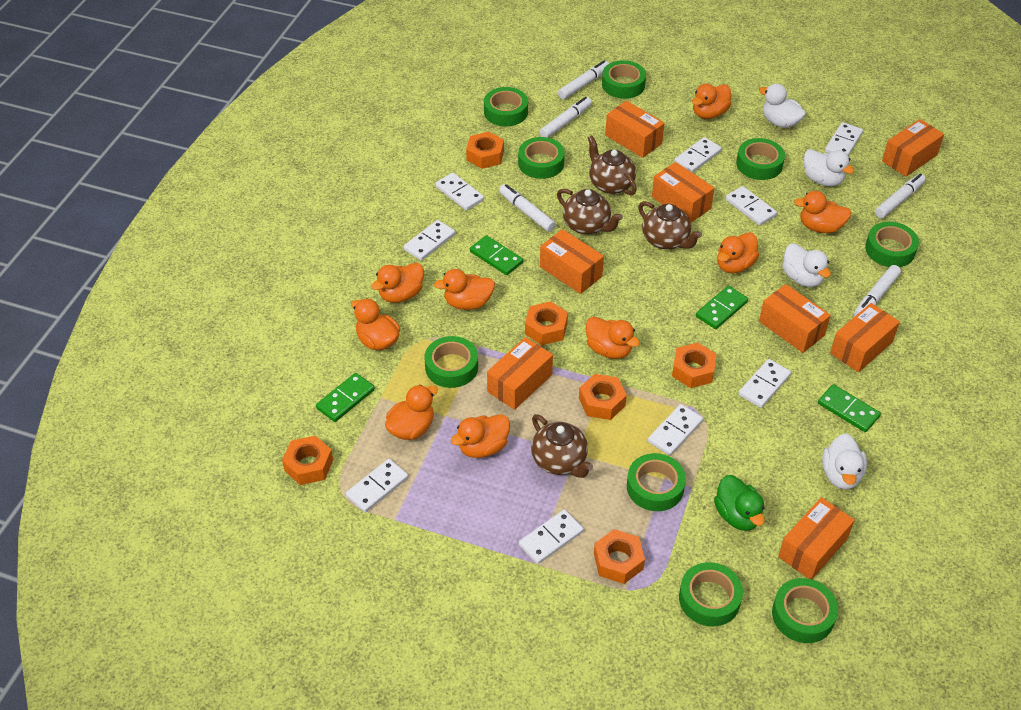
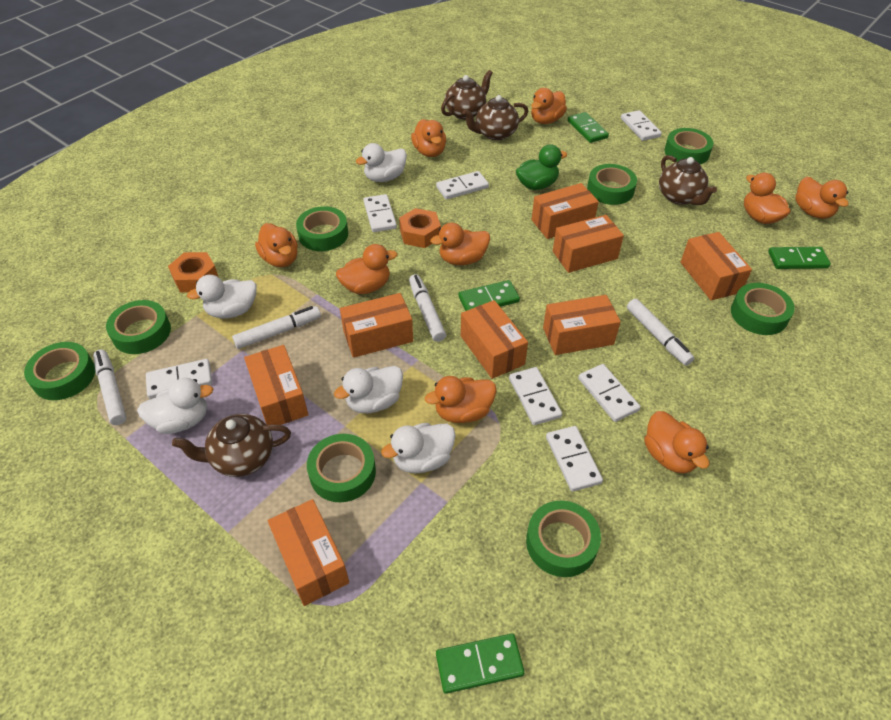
green tape: [424,336,478,388] [484,87,528,126] [518,137,565,179] [602,60,646,99] [627,453,686,511] [679,562,743,627] [736,138,785,180] [772,578,838,643] [865,222,919,267] = 9 -> [24,342,95,400] [106,300,171,354] [296,206,348,251] [307,434,376,502] [526,501,601,577] [587,164,637,205] [665,128,713,164] [731,283,795,335] = 8
orange nut: [282,436,333,485] [466,132,504,169] [525,301,568,345] [579,374,627,420] [594,529,645,584] [672,342,717,388] = 6 -> [168,252,218,293] [399,208,441,248] = 2
white domino: [346,459,408,512] [404,220,455,261] [435,173,484,211] [519,510,584,564] [648,404,703,456] [674,137,722,173] [725,186,777,226] [739,359,791,408] [825,122,863,156] = 9 -> [146,359,212,399] [363,194,397,232] [436,171,489,200] [509,367,562,425] [546,426,603,492] [578,364,641,422] [621,110,662,141] = 7
white duck: [759,83,806,128] [782,244,831,287] [804,149,854,187] [822,434,867,489] = 4 -> [137,378,213,434] [187,275,256,319] [334,366,403,413] [356,143,407,182] [381,423,456,474] = 5
white marker: [499,184,556,232] [540,97,592,138] [558,60,609,99] [854,265,901,316] [875,174,926,218] = 5 -> [93,349,126,425] [232,306,321,349] [409,274,446,342] [627,299,694,366] = 4

